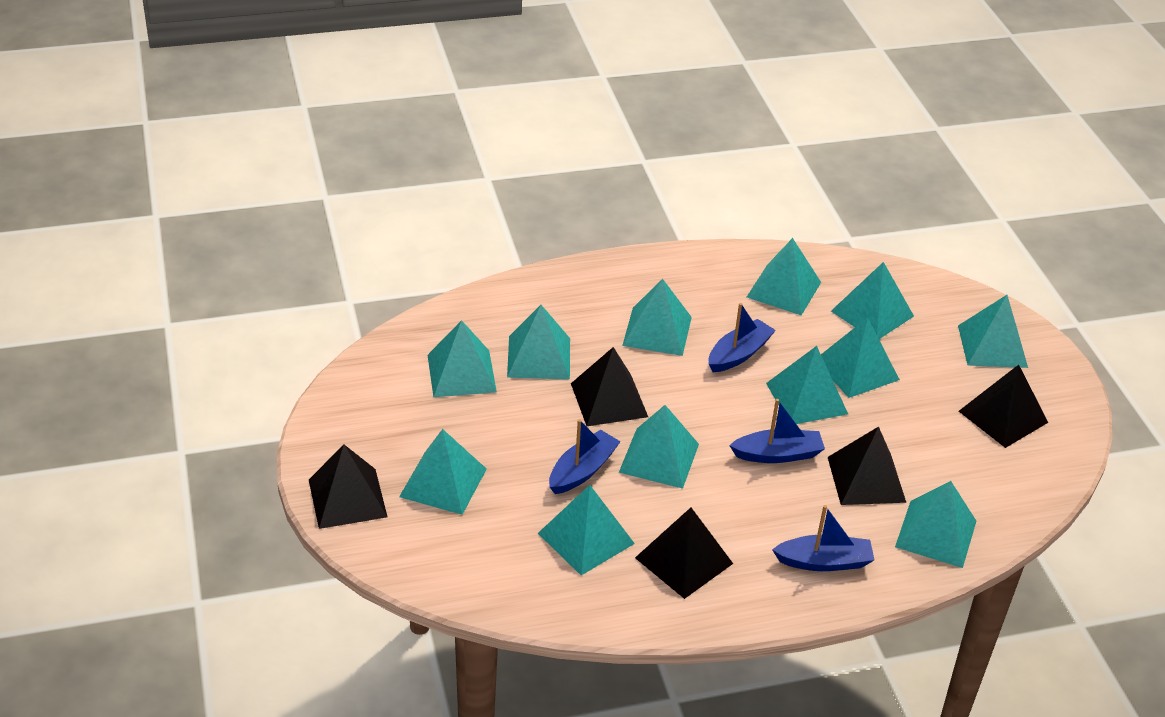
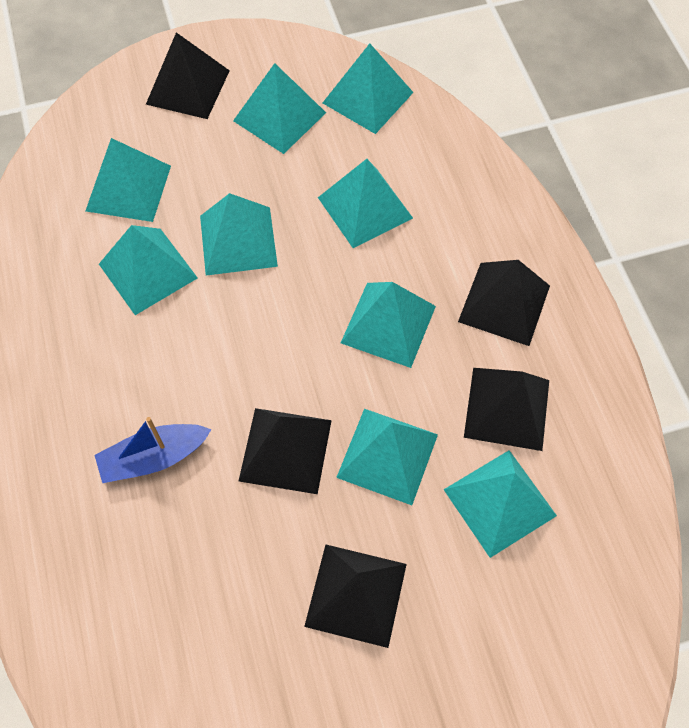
blue boat: [549,419,621,494] [709,303,776,372] [729,399,825,463] [772,505,875,571] = 4 -> [94,417,212,483] = 1
turquoise pyramid: [399,429,487,515] [428,320,497,397] [507,305,570,380] [538,485,635,575] [619,405,699,489] [622,279,692,356] [747,238,821,316] [766,346,848,424] [821,318,900,398] [831,262,914,339] [895,481,976,568] [958,295,1028,368] = 12 -> [85,138,171,222] [99,225,198,315] [200,193,278,276] [233,63,326,154] [318,159,413,248] [323,43,414,134] [336,409,438,505] [341,282,436,368] [444,450,557,558] = 9

